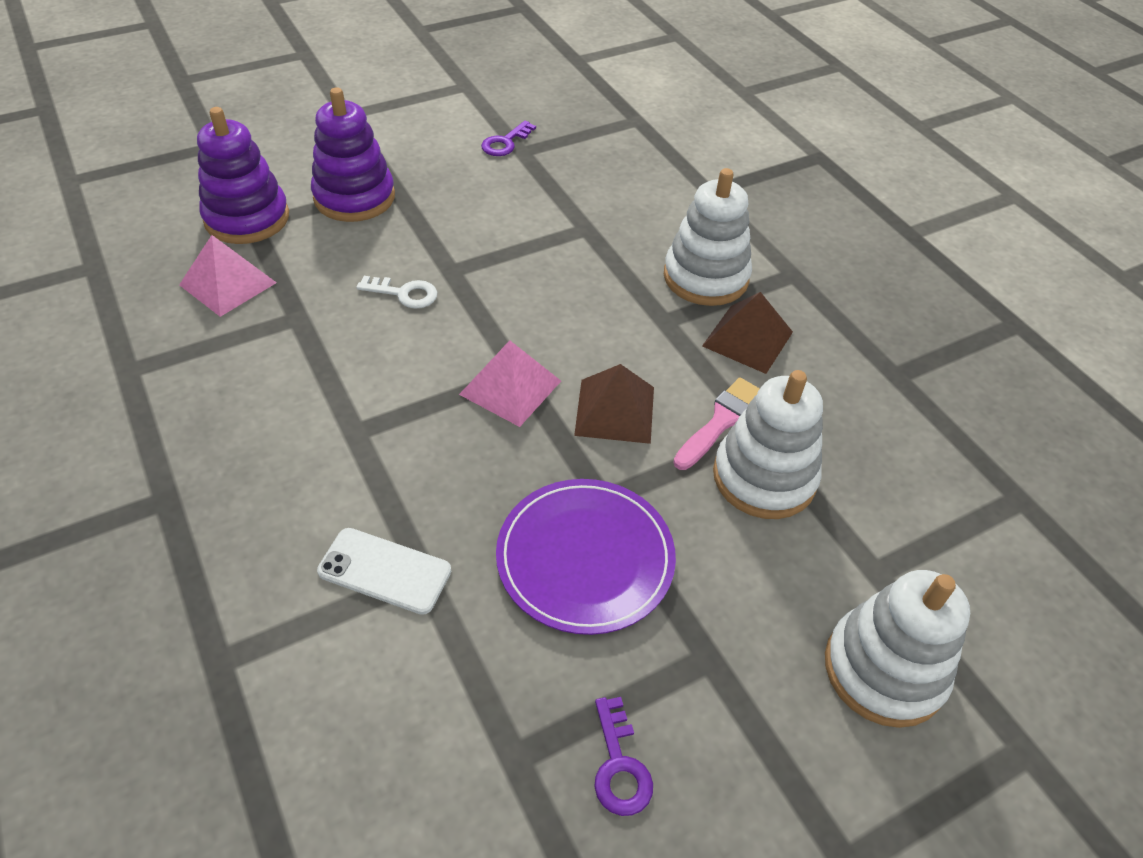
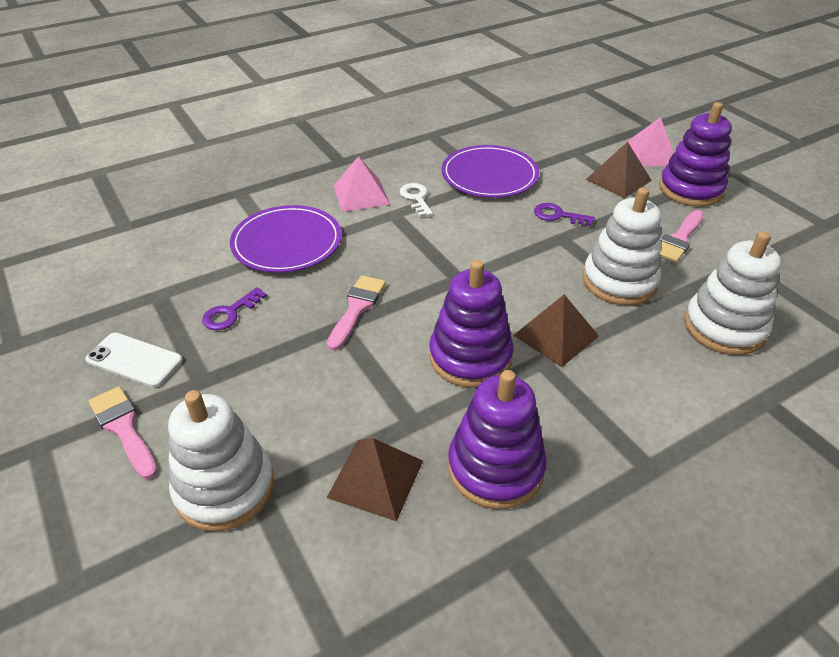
brown pyramid: [574,364,654,444] [702,292,793,374] = 2 -> [327,438,423,521] [513,294,599,367] [586,142,652,198] = 3
pink brush: [673,377,760,470] = 1 -> [89,386,157,479] [327,275,386,351] [660,210,704,262] = 3
purple plate: [496,479,676,635] = 1 -> [230,205,341,273] [442,145,539,198] = 2
purple stacking toy: [197,107,289,244] [311,87,395,222] = 2 -> [429,260,514,388] [448,370,547,509] [659,102,732,207] = 3

